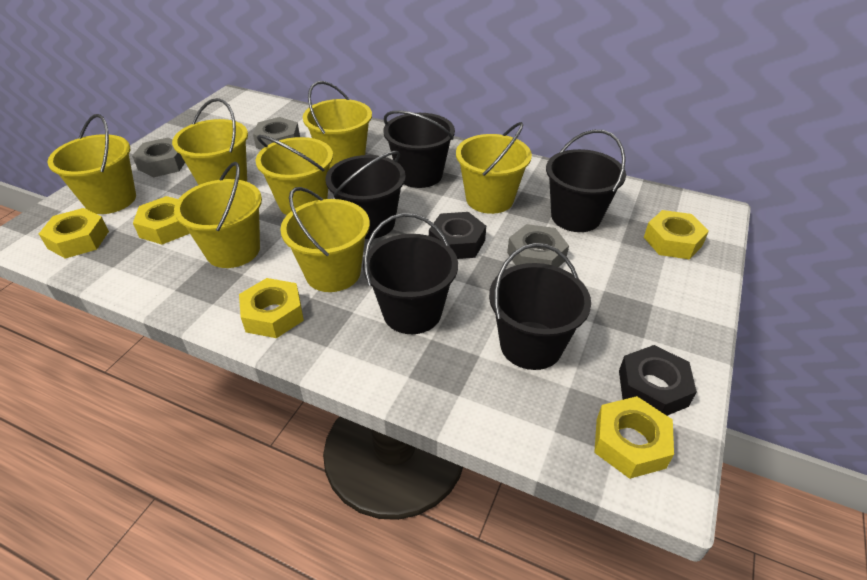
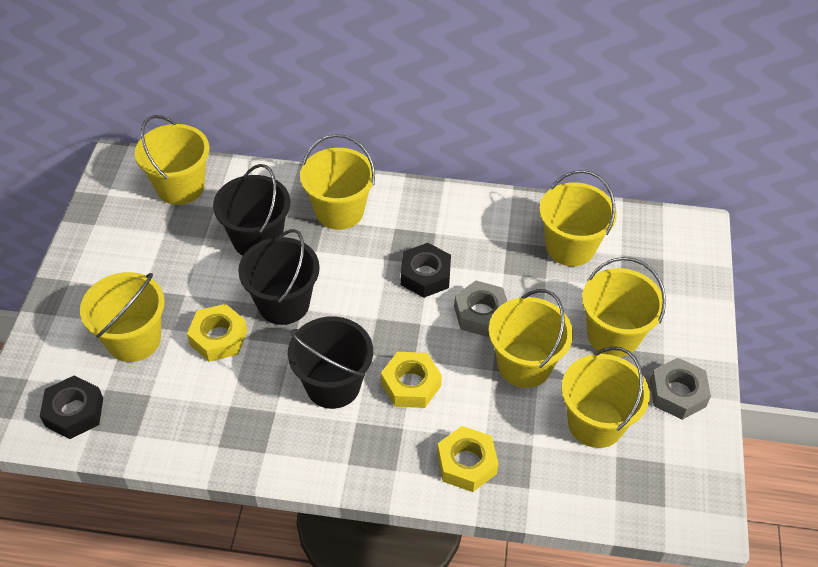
black bucket: [326,151,406,239] [363,213,458,334] [383,110,455,188] [489,243,591,370] [546,130,626,232] = 5 -> [213,164,290,256] [238,229,320,325] [288,316,373,409] = 3
grey nut: [132,137,185,177] [253,117,300,150] [507,224,569,267] = 3 -> [454,281,507,337] [650,358,711,420] = 2
yellow nut: [39,208,109,259] [133,196,190,245] [239,278,304,338] [594,396,674,479] [644,210,709,259] = 5 -> [187,304,247,362] [381,352,442,408] [437,426,499,492] = 3

